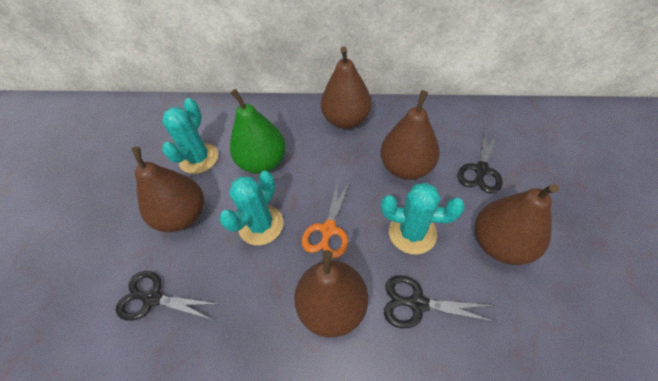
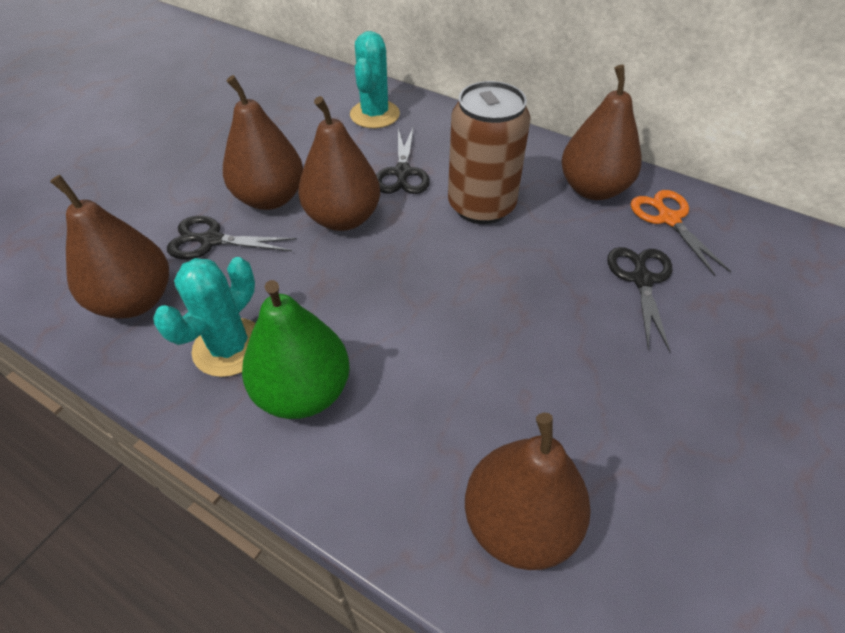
brown can: none = 0 -> [448,81,531,224] = 1
turquoise cactus: [162,98,218,174] [219,171,284,245] [381,183,465,254] = 3 -> [153,257,256,377] [350,31,400,128] = 2

